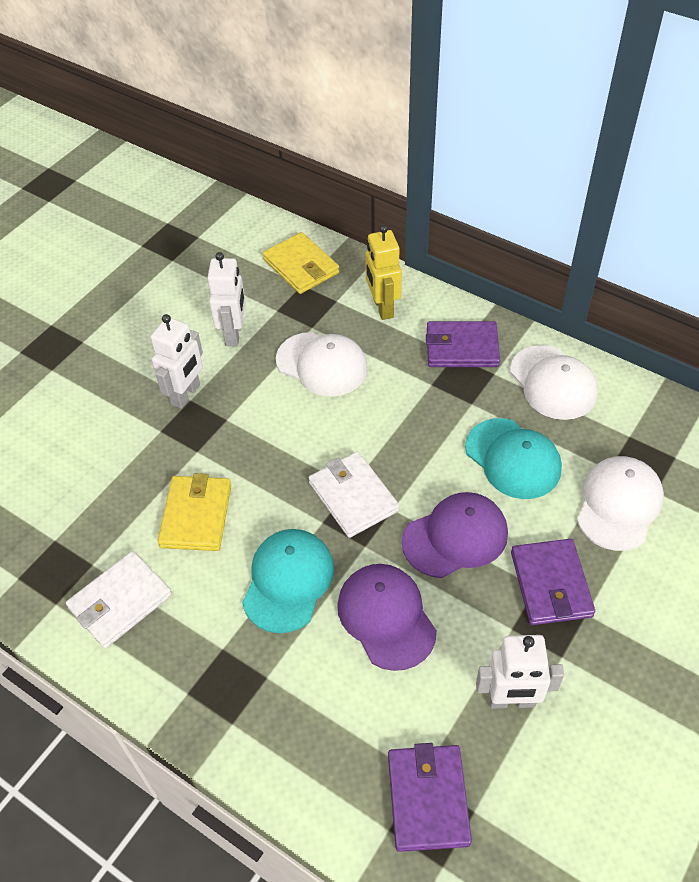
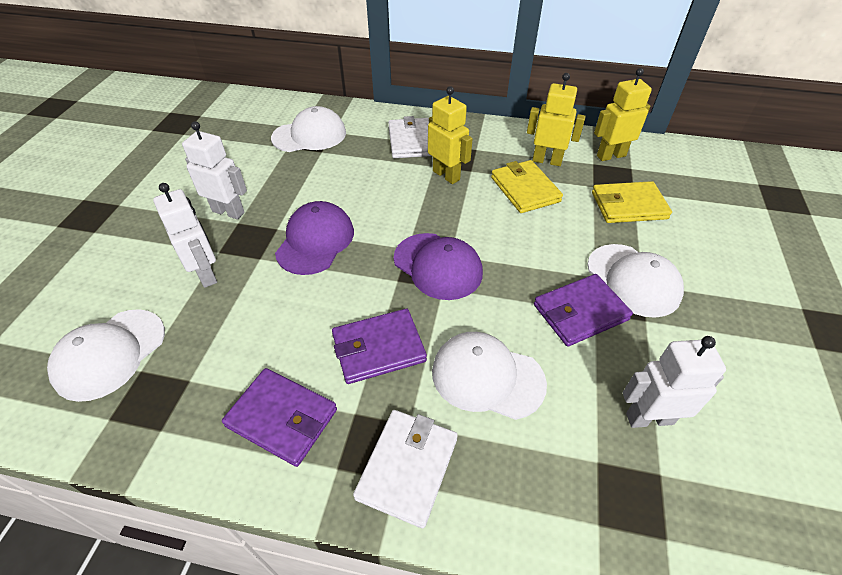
turquoise cap: [242,529,334,633] [465,418,562,499] = 2 -> none = 0
white cap: [276,332,368,397] [510,345,598,420] [577,456,664,551] = 3 -> [47,309,165,402] [271,106,346,152] [432,332,547,420] [587,244,684,318] = 4
yellow robot: [365,225,402,320] = 1 -> [428,86,473,184] [527,73,585,166] [594,68,652,161] = 3

